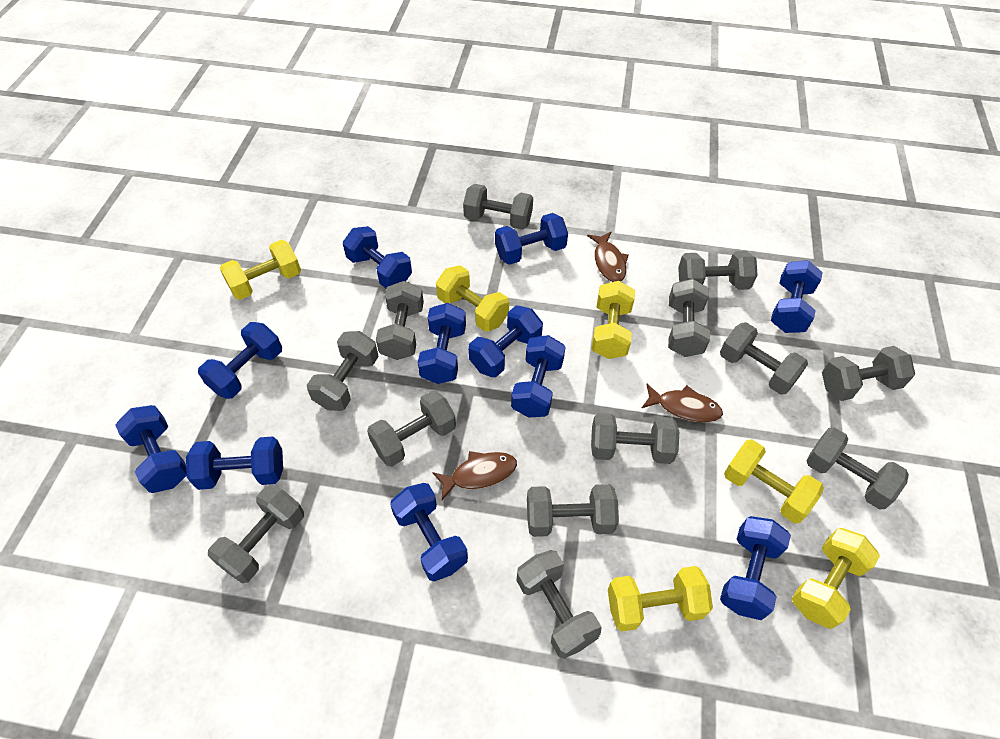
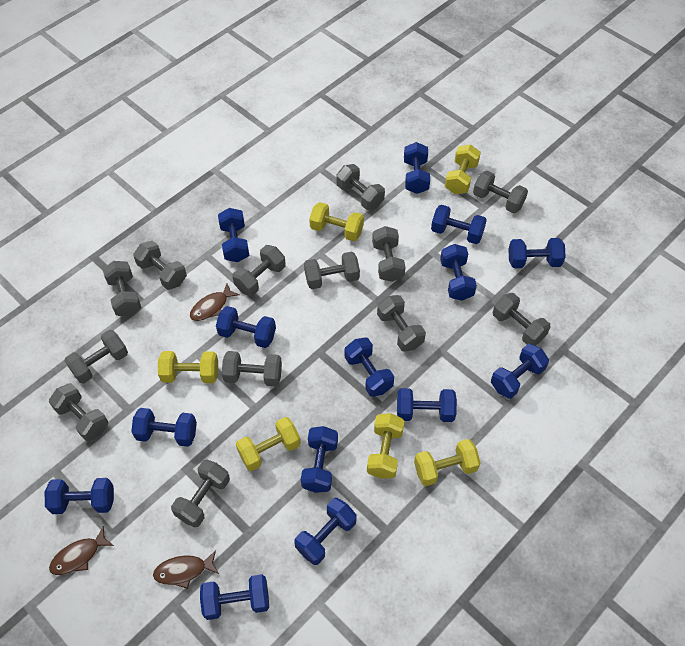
blue dumbbell: [115,405,187,493] [186,437,283,490] [198,322,282,399] [343,226,412,289] [390,483,468,581] [418,303,466,384] [468,305,543,377] [495,213,568,265] [511,335,566,418] [720,516,791,620] [771,260,823,333] = 11 -> [45,478,114,514] [131,408,197,447] [200,574,269,620] [216,306,276,348] [218,208,249,262] [294,498,357,565] [301,426,338,493] [345,338,394,397] [397,388,457,422] [404,142,430,194] [431,205,487,244] [440,244,477,301] [491,344,549,399] [508,238,565,268] = 14

